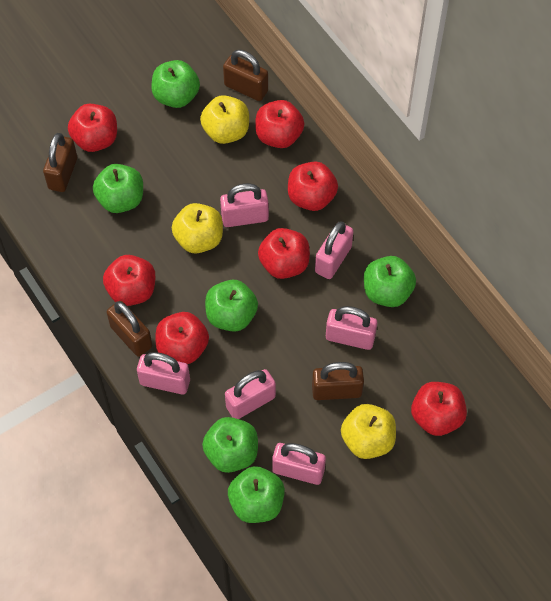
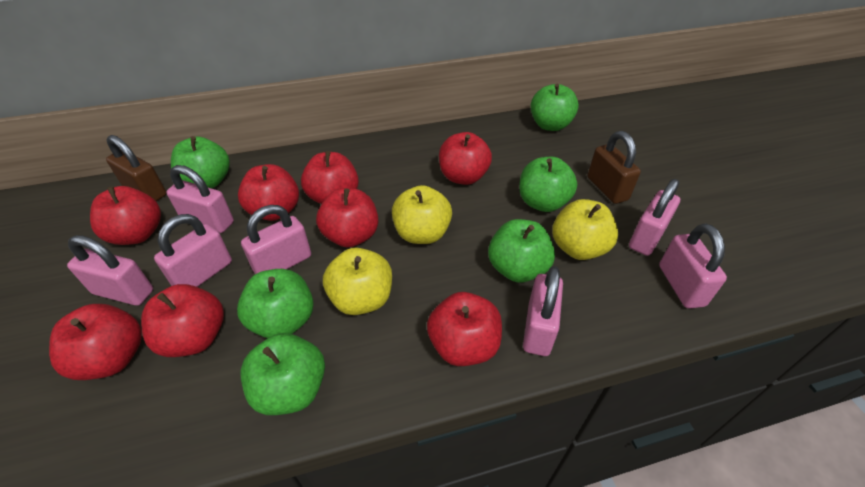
brown padlock: [43,133,77,192] [107,301,152,357] [223,50,268,101] [312,362,364,400] = 4 -> [106,135,167,201] [587,131,641,204] = 2
pink padlock: [137,352,190,394] [220,183,269,227] [225,369,276,419] [272,443,326,485] [315,221,353,279] [326,306,377,350] = 6 -> [67,235,153,306] [154,214,232,287] [166,165,234,233] [241,205,311,274] [523,266,563,356] [629,179,680,256] [659,224,727,309] = 7
red apple: [68,104,117,152] [103,255,156,306] [156,312,209,364] [255,100,305,148] [258,228,310,279] [288,162,338,211] [411,382,467,436] = 7 -> [49,304,142,380] [90,186,161,245] [141,284,224,357] [238,164,299,221] [301,151,359,204] [316,188,378,247] [427,292,502,366] [439,132,492,185] = 8

